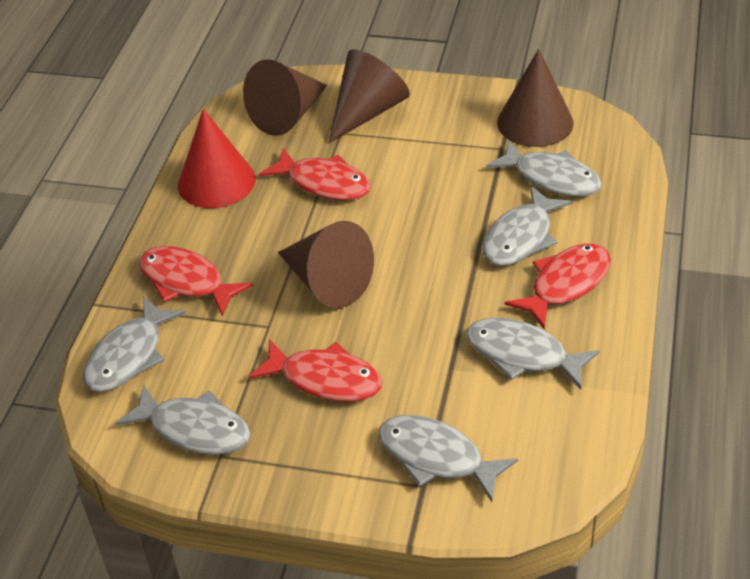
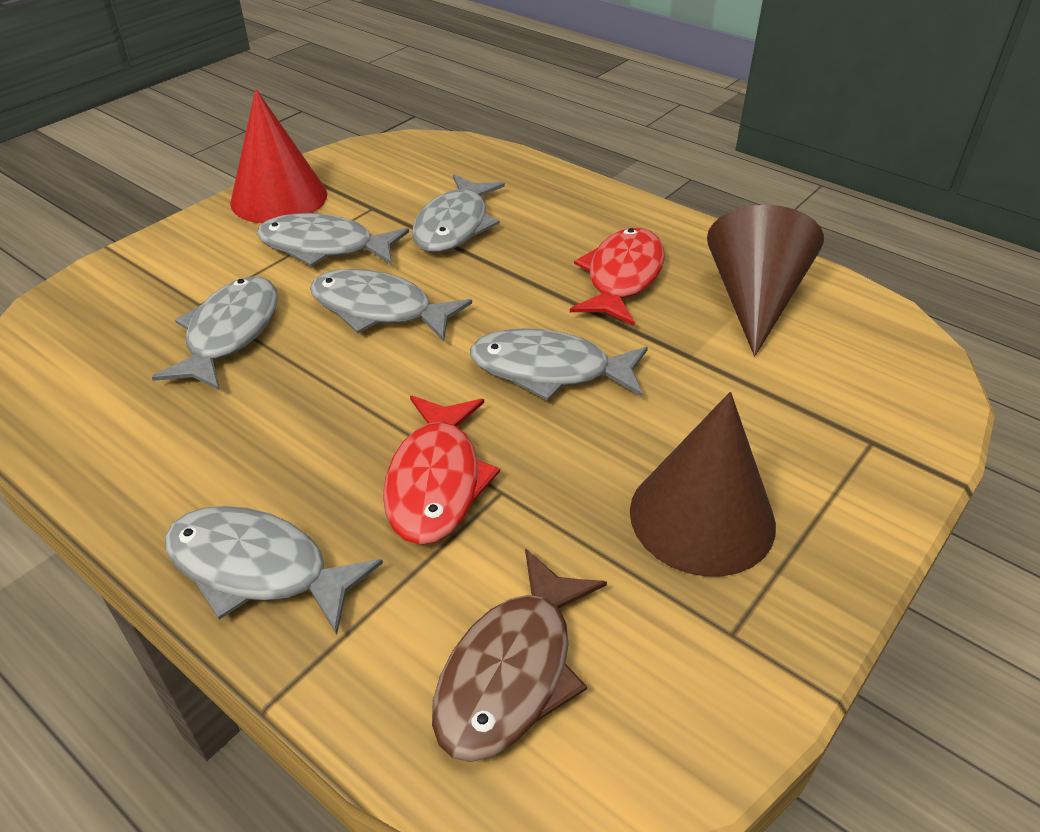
brown cone: [243,59,327,136] [278,221,374,308] [328,49,410,143] [497,49,573,147] = 4 -> [630,392,776,576] [707,205,824,356] = 2
brown fish: none = 0 -> [432,549,607,762] = 1
red fish: [139,246,253,316] [249,340,383,402] [259,148,371,201] [504,244,611,329] = 4 -> [383,396,500,545] [570,228,665,326] = 2

